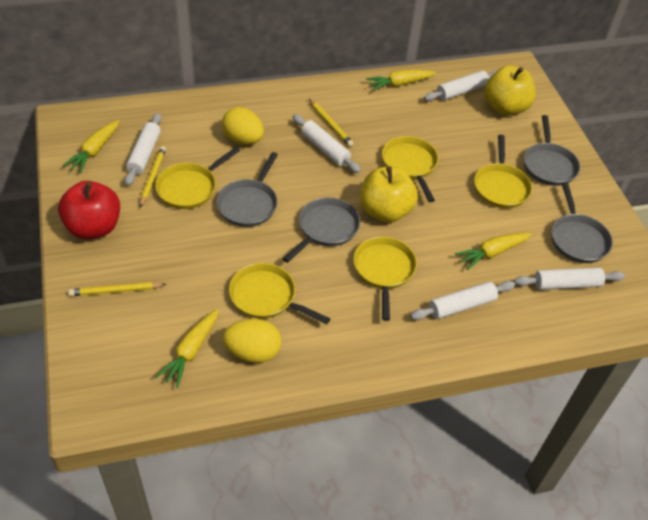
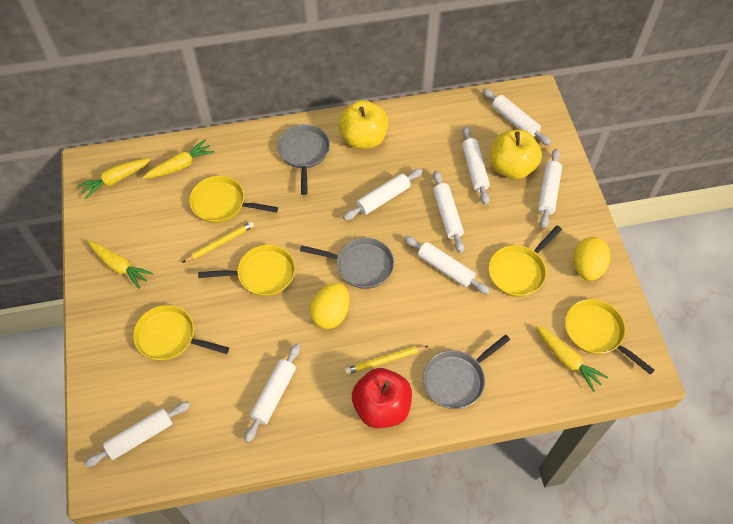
grey pan: [217,152,278,227] [282,197,360,263] [524,115,580,186] [551,182,613,263] = 4 -> [277,124,330,195] [300,238,394,289] [423,335,510,409] = 3
white rolling pin: [125,113,162,186] [292,114,361,173] [410,281,515,320] [424,70,497,101] [514,267,625,290] = 5 -> [84,401,191,468] [245,343,300,443] [343,169,423,220] [404,236,490,294] [433,170,464,254] [462,126,490,205] [482,88,552,145] [538,149,562,229] = 8
yellow pencil: [68,282,167,296] [140,146,166,208] [309,99,354,147] = 3 -> [182,221,254,263] [345,346,428,374] = 2

